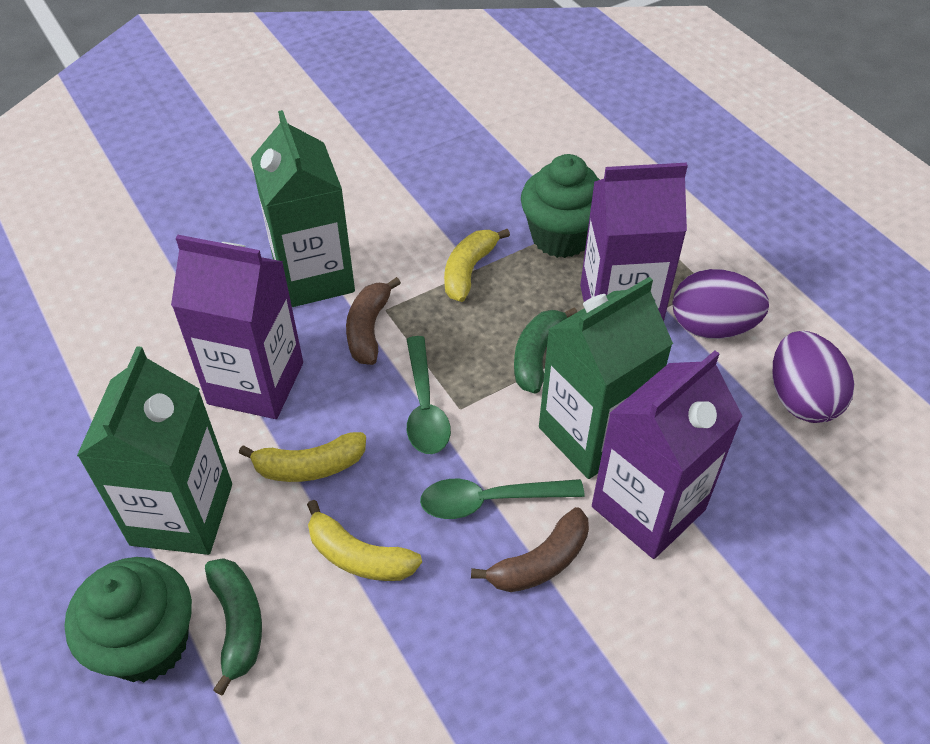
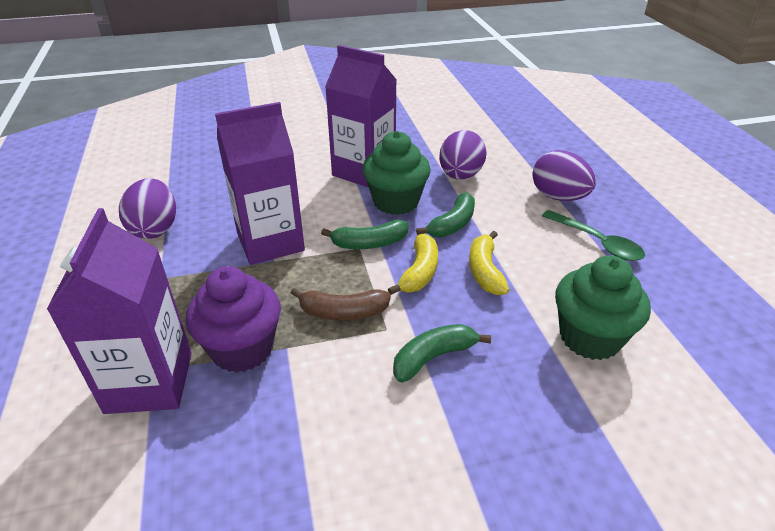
brown banana: [346,277,401,365] [471,507,589,592] = 2 -> [291,288,391,320] = 1
green banana: [205,558,262,696] [514,307,577,394] = 2 -> [321,220,408,249] [393,324,491,382] [416,192,475,237] = 3
green carton: [77,346,232,555] [251,110,355,307] [539,277,673,479] = 3 -> none = 0
green spoon: [406,336,451,454] [420,479,585,519] = 2 -> [542,210,645,261] = 1
purple cupcake: none = 0 -> [185,266,281,373] = 1
purple egg: [672,269,769,339] [772,331,855,423] = 2 -> [119,178,176,239] [439,130,487,180] [532,150,596,201] = 3
yellow banana: [239,432,366,482] [307,500,422,581] [444,229,510,302] = 3 -> [388,234,438,295] [469,231,509,295] = 2

